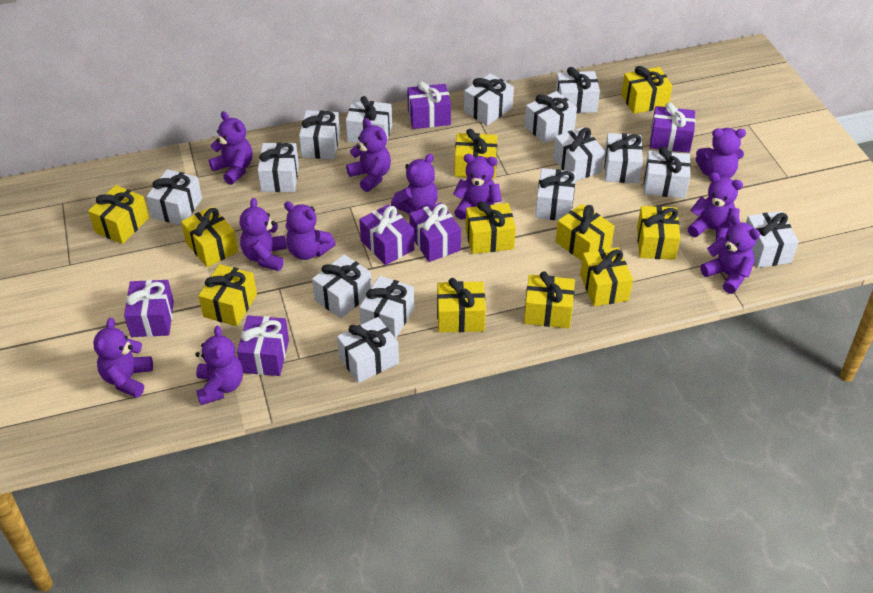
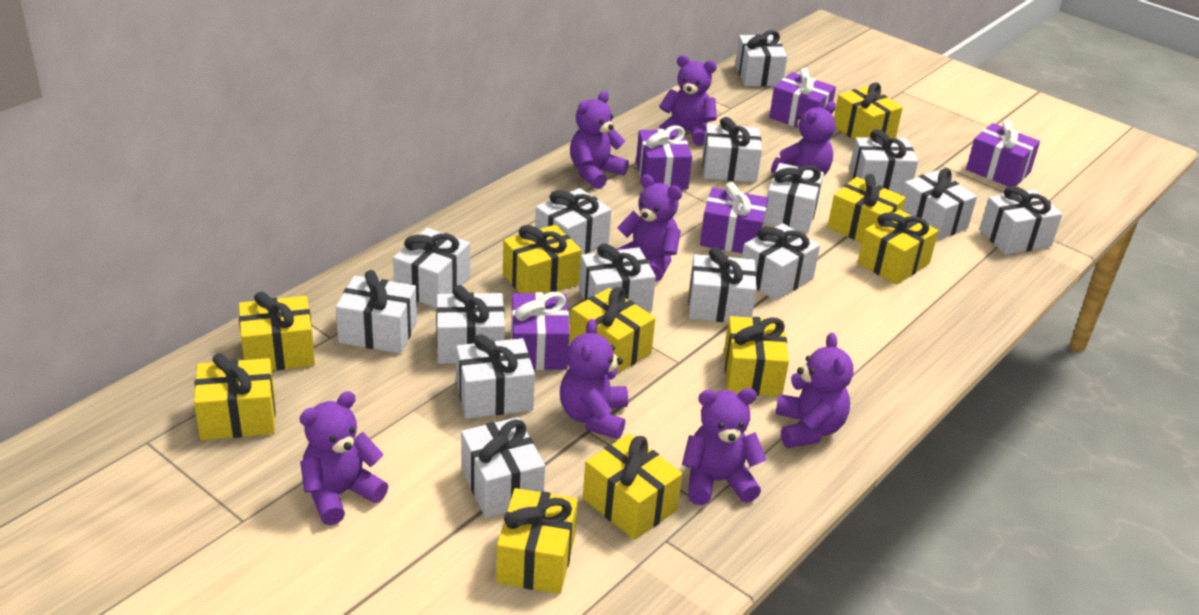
purple gift: [124,280,174,337] [237,315,289,376] [359,204,414,265] [407,81,451,129] [409,202,461,262] [650,102,695,153] = 6 -> [511,292,570,370] [636,125,692,190] [700,182,768,253] [769,68,836,128] [966,120,1040,187] = 5
purple teddy bear: [93,318,153,398] [195,326,243,405] [209,111,253,185] [240,198,287,271] [284,202,336,260] [346,118,391,192] [391,154,438,213] [453,154,502,220] [687,172,743,241] [696,128,746,178] [700,215,760,294] = 11 -> [300,391,388,525] [560,319,628,439] [570,91,629,189] [617,174,682,281] [658,55,717,146] [682,388,766,505] [771,101,836,175] [775,333,854,448] = 8
yellow gift: [88,185,149,244] [181,206,238,267] [198,264,257,326] [437,278,486,332] [454,129,497,179] [466,201,516,254] [524,271,575,328] [556,204,615,261] [580,247,633,306] [621,66,673,114] [637,206,680,260] = 11 -> [194,353,276,440] [239,291,315,371] [496,488,578,594] [503,224,581,293] [569,287,656,374] [583,434,682,540] [724,316,789,397] [827,174,906,243] [834,83,903,140] [858,210,939,285] = 10

